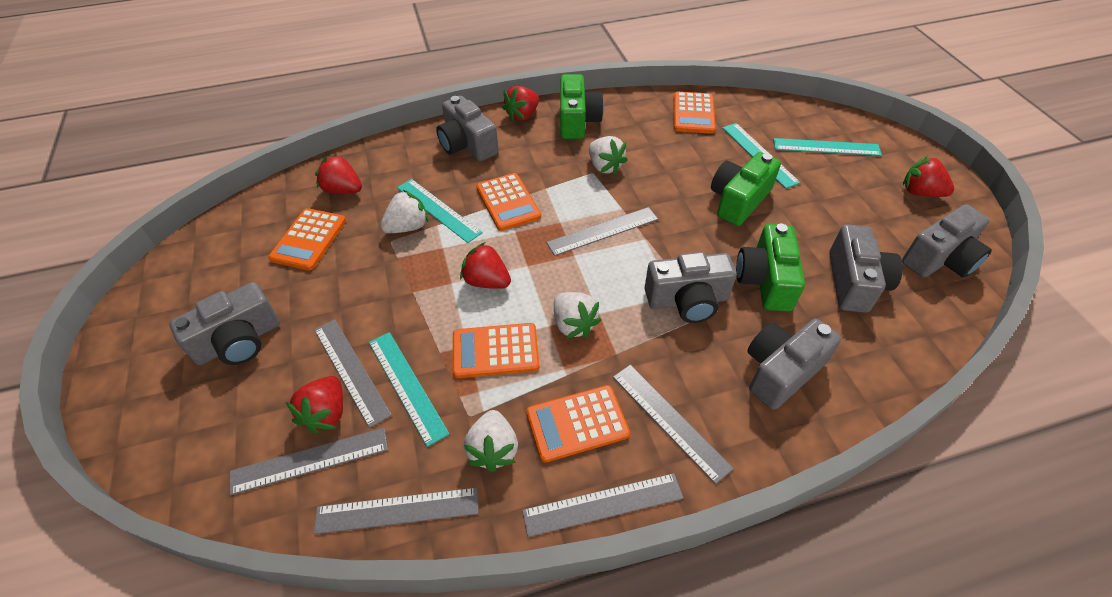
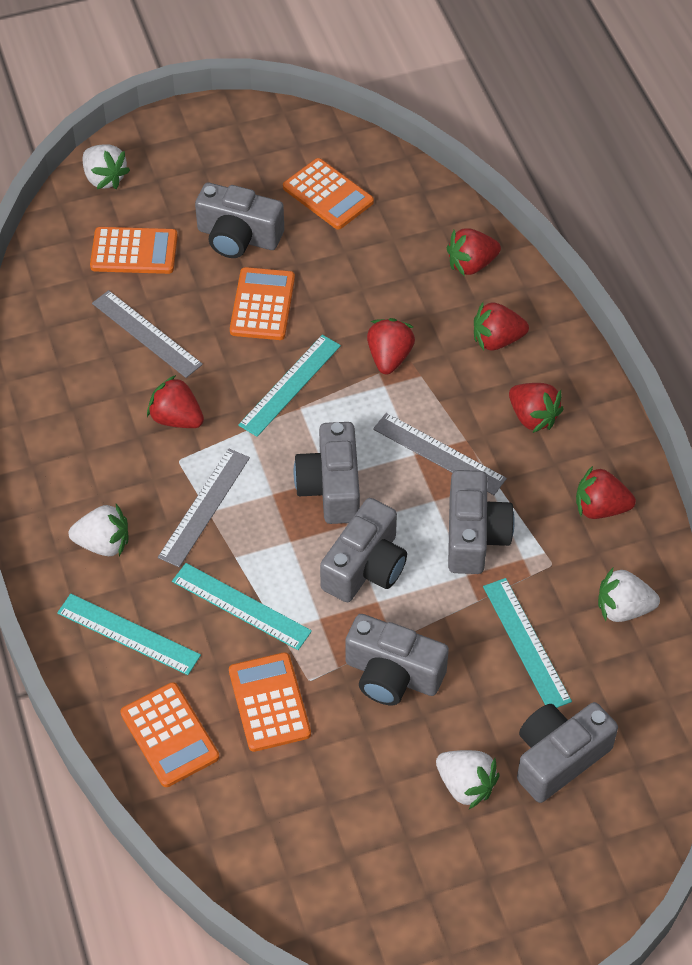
green camera: [560,74,604,139] [711,152,781,226] [736,224,805,312] = 3 -> none = 0
grey ruler: [230,428,388,495] [314,319,392,428] [314,487,478,534] [522,473,683,537] [546,207,658,256] [613,365,734,484] = 6 -> [92,290,203,378] [158,449,250,567] [373,413,507,495] = 3
red strawberry: [286,376,343,434] [315,154,362,194] [460,242,511,289] [502,86,539,122] [903,156,954,197] = 5 -> [147,375,204,428] [367,318,415,374] [447,228,501,276] [474,302,529,350] [509,383,564,433] [576,466,636,519] = 6

